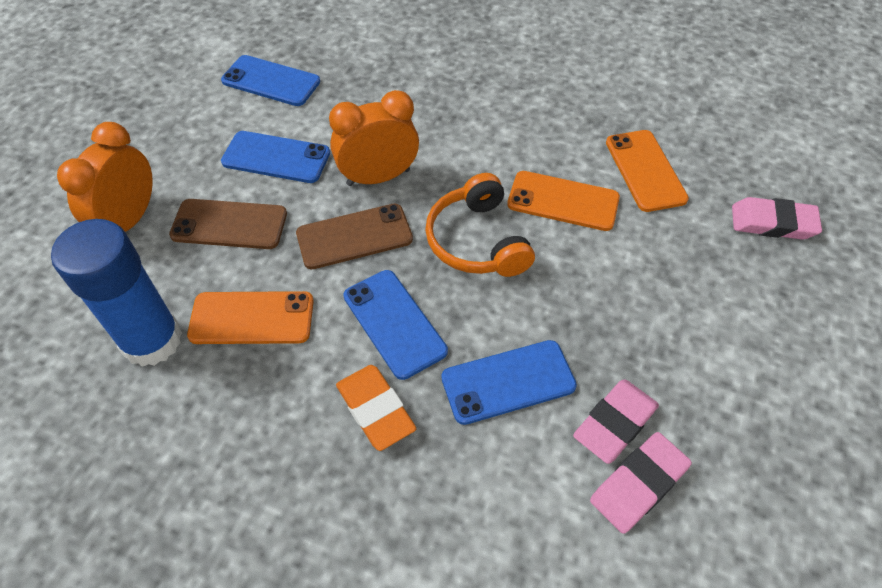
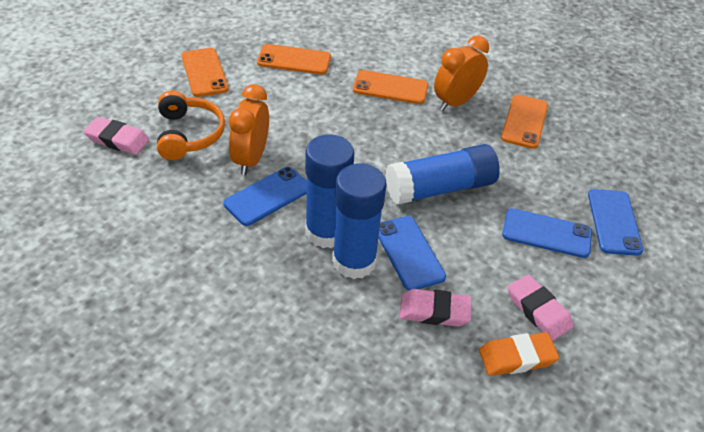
blue glue stick: [51,219,182,367] = 1 -> [305,134,354,248] [332,163,387,279] [385,144,500,205] = 3
brown phone: [169,199,287,249] [296,204,413,269] = 2 -> none = 0
orange phone: [187,291,314,344] [507,171,620,231] [606,130,689,212] = 3 -> [182,48,229,97] [257,44,331,74] [353,70,428,104] [501,94,548,149] = 4

